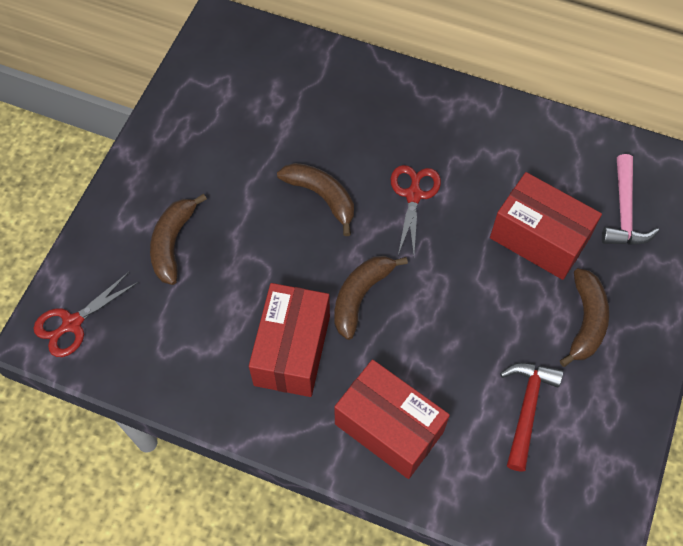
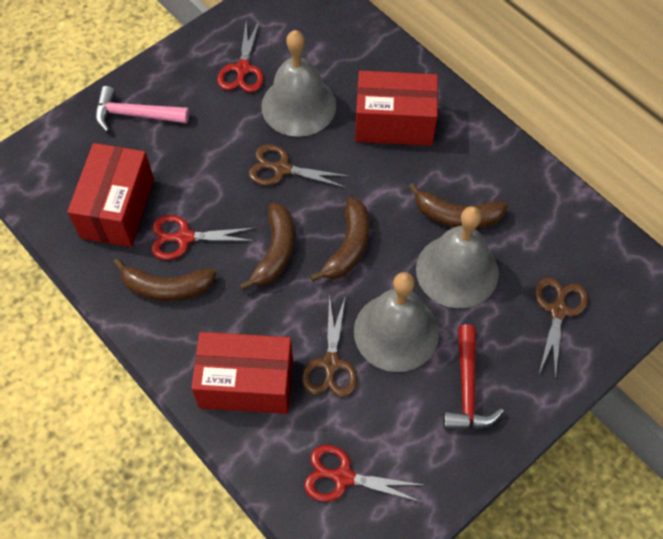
brown scissors: none = 0 -> [249,144,351,188] [302,295,357,397] [535,277,588,379] = 3
grey bell: none = 0 -> [261,30,336,137] [354,272,439,372] [416,206,499,308] = 3
red scissors: [33,272,138,357] [390,165,441,255] = 2 -> [151,215,256,260] [217,19,264,93] [304,445,423,502] = 3

